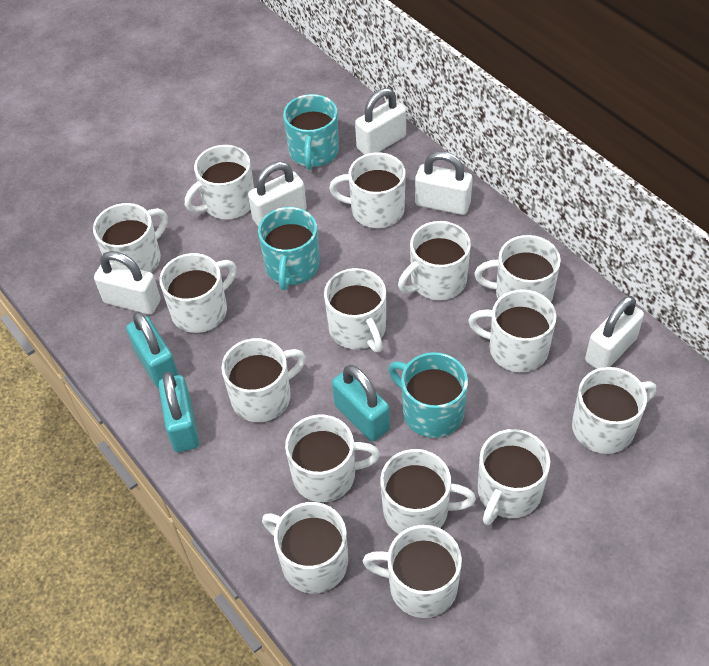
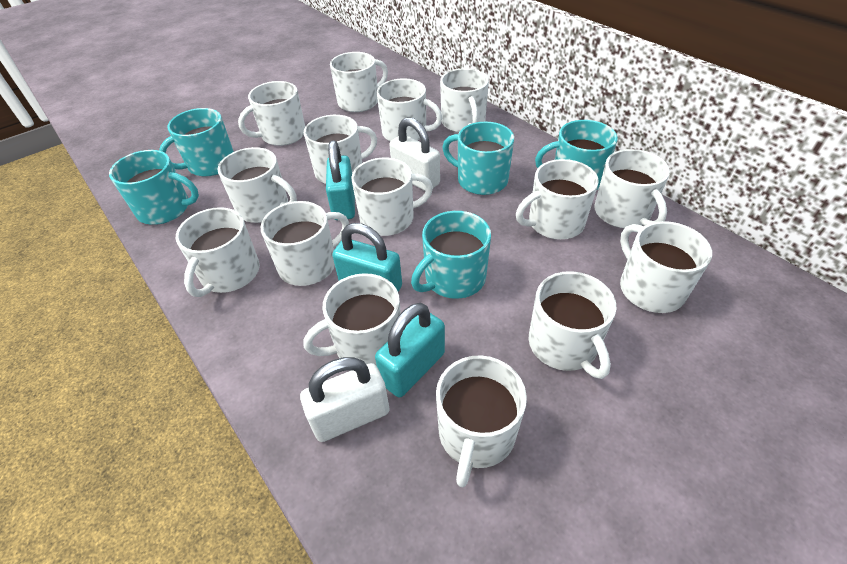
turquoise mug: [258,207,320,290] [283,94,339,170] [389,352,468,438] = 3 -> [109,150,199,225] [159,108,234,177] [411,211,491,299] [442,122,514,195] [535,120,618,190] = 5
white padlock: [94,251,161,314] [248,162,307,227] [355,88,406,155] [415,151,472,215] [585,296,644,369] = 5 -> [300,357,390,442] [389,117,440,191] = 2

